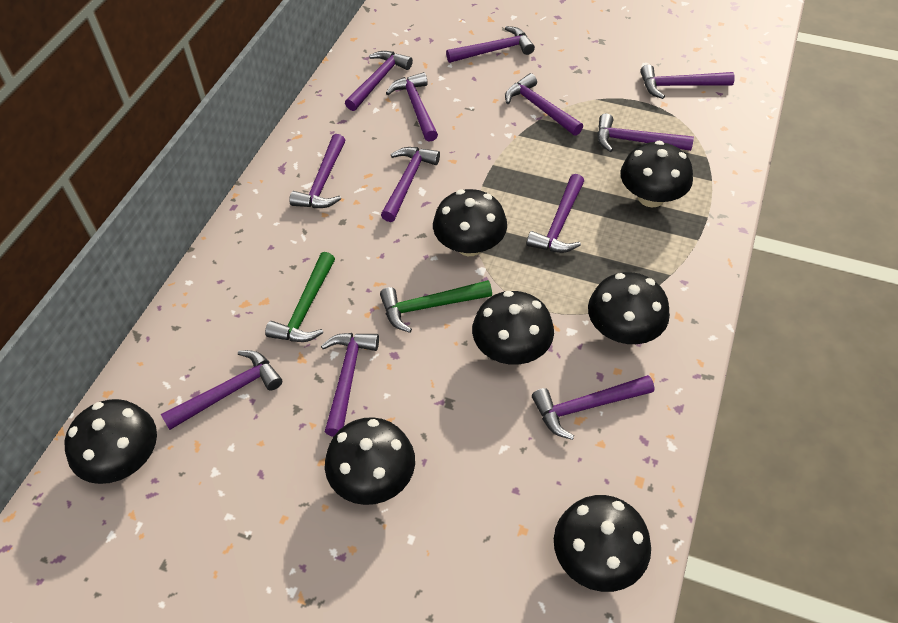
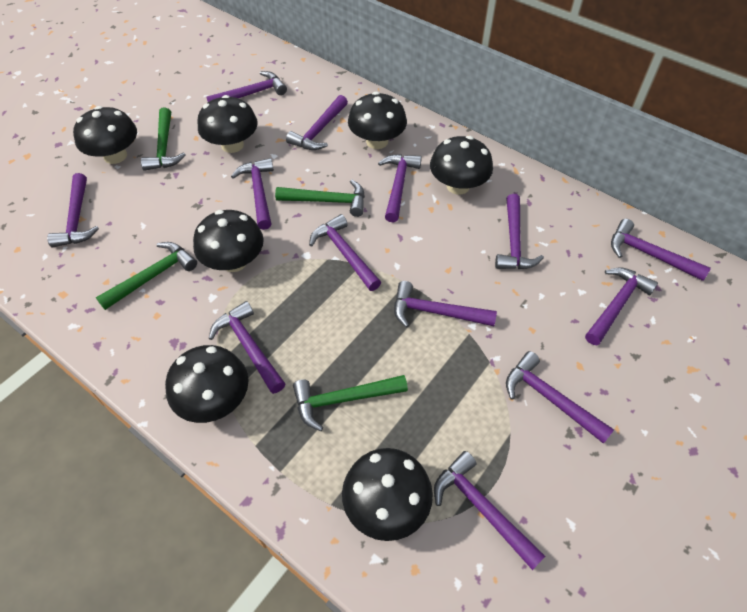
green hammer: [265,252,335,342] [380,280,492,333] = 2 -> [96,242,197,310] [141,107,186,171] [275,180,365,217] [293,375,408,431] = 4
purple hammer: [161,350,283,430] [289,134,345,208] [321,333,379,437] [345,51,413,111] [381,147,440,222] [386,72,438,142] [446,26,535,63] [505,73,583,136] [527,174,584,253] [532,375,654,440] [597,114,694,152] [640,64,735,99] = 12 -> [47,173,99,247] [207,71,287,102] [209,301,285,394] [231,158,274,230] [286,95,348,150] [309,214,381,291] [378,154,422,223] [394,281,497,328] [434,451,545,570] [495,194,544,269] [506,351,614,444] [585,267,658,345] [611,219,711,281] = 13

